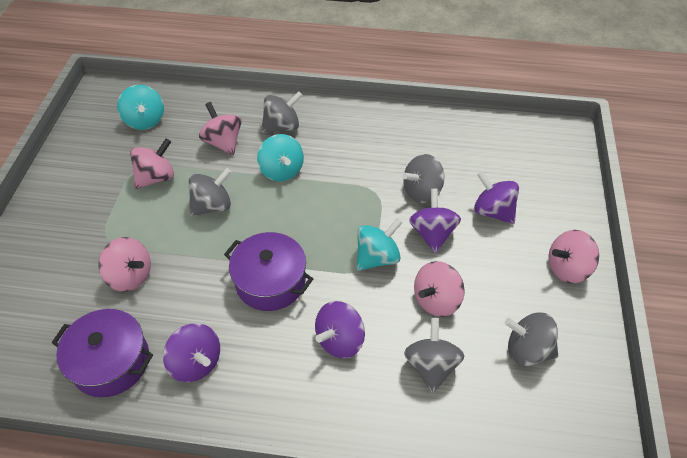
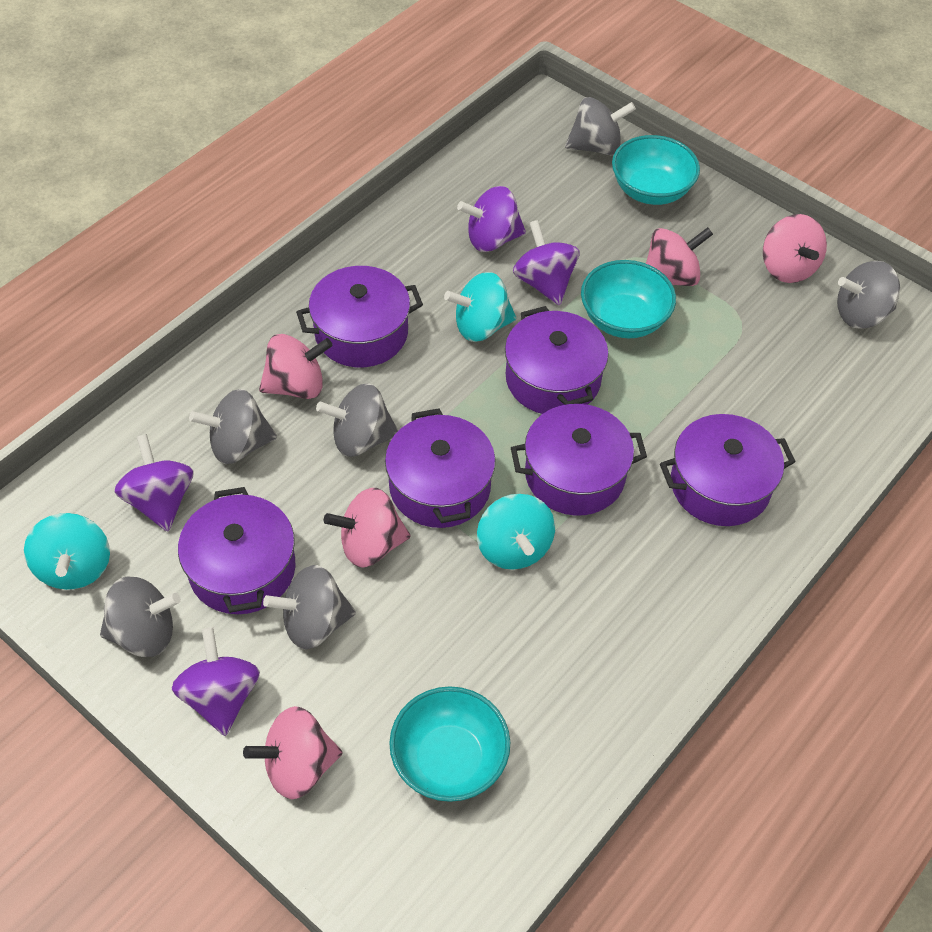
grey spinning top: [189,168,231,216] [261,91,303,133] [402,154,444,203] [404,318,465,393] [505,312,558,366] = 5 -> [100,577,181,657] [189,389,277,464] [263,565,356,649] [316,383,398,457] [565,97,636,155] [837,261,900,329] = 6
purple pot: [52,309,153,397] [224,232,313,311] = 2 -> [178,487,296,614] [296,266,423,367] [385,408,495,528] [505,306,609,414] [511,404,647,516] [660,414,796,526] = 6
turquoise bowl: none = 0 -> [389,686,510,802] [581,260,676,338] [612,135,700,205] = 3

